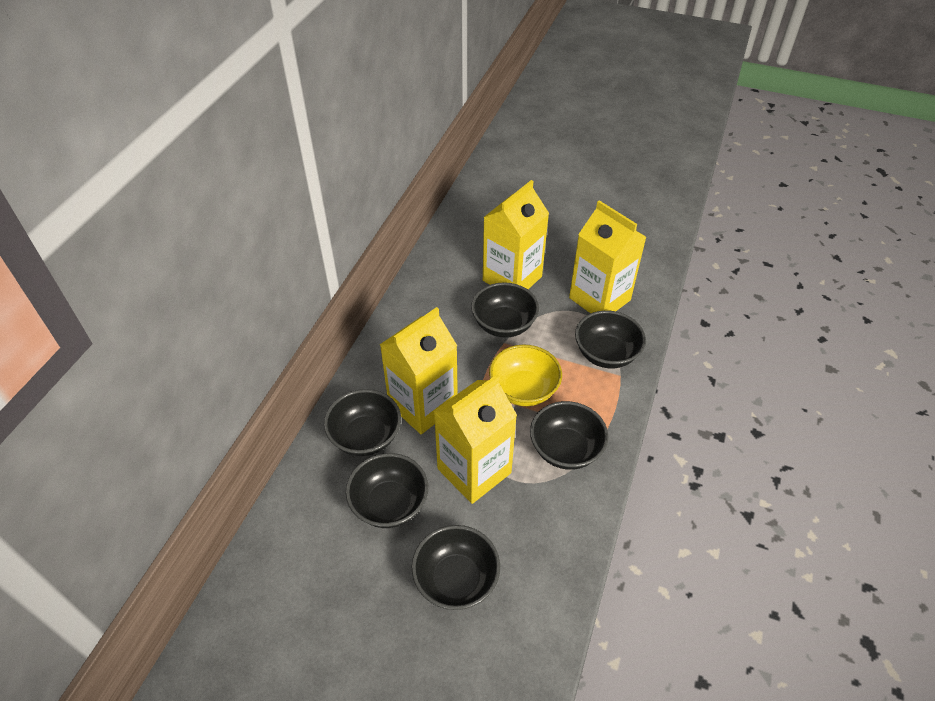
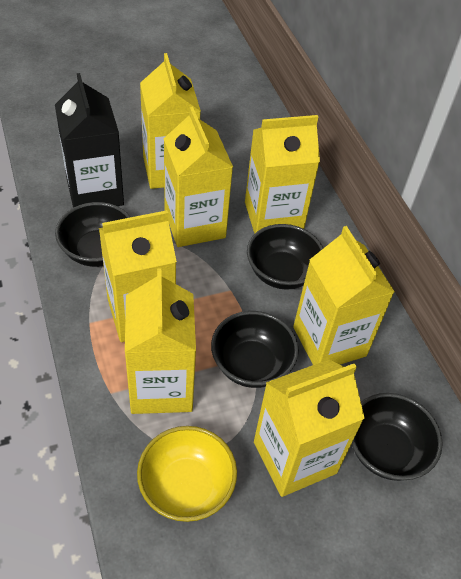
black bowl: [324,389,401,456] [346,453,428,528] [412,525,500,610] [471,282,539,338] [530,401,608,470] [575,311,646,368] = 6 -> [55,202,131,267] [211,311,299,388] [247,224,323,290] [351,393,443,481] = 4
black carton: none = 0 -> [55,73,124,208] = 1
yellow carton: [380,307,458,434] [434,374,517,504] [483,180,549,289] [569,200,646,313] = 4 -> [99,210,177,342] [125,268,196,414] [140,53,201,189] [164,107,233,247] [245,115,320,234] [254,359,365,497] [293,226,395,365] = 7

